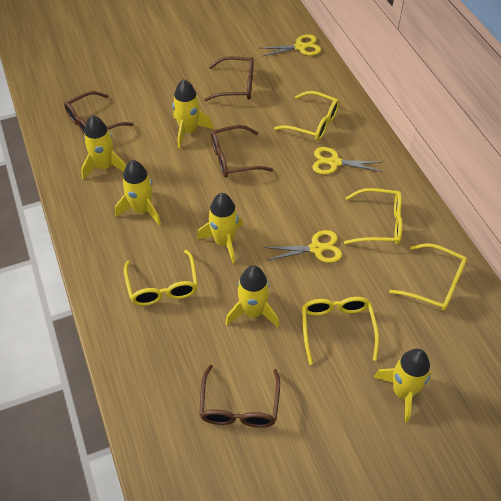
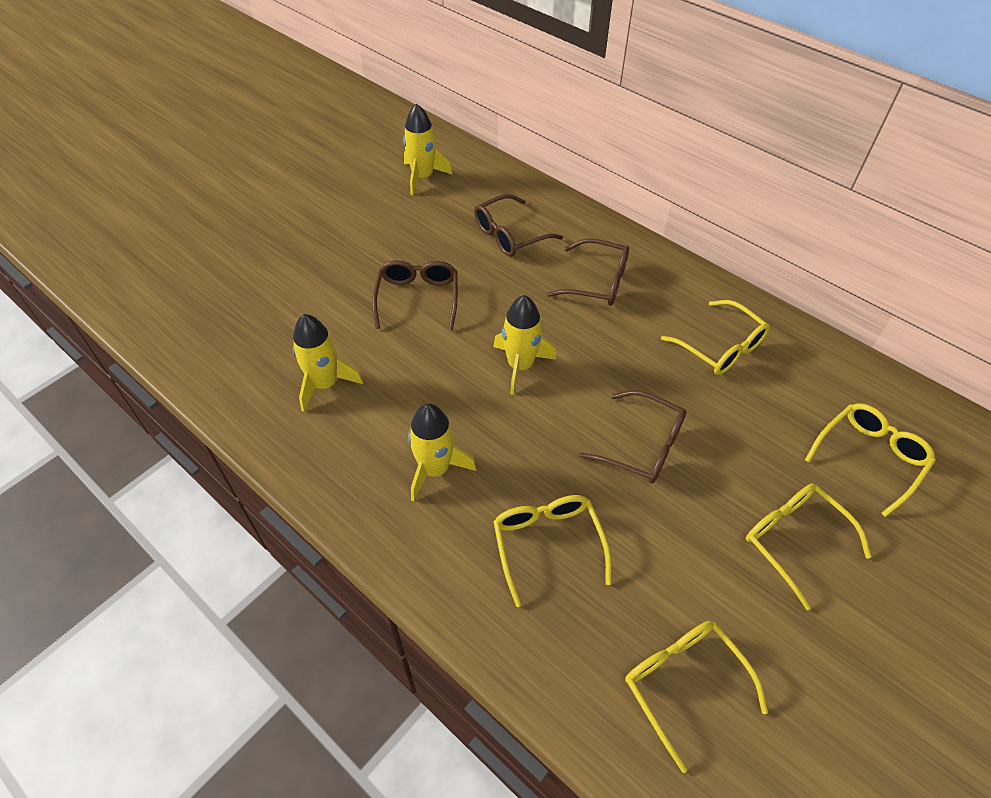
yellow rocket: [81,115,126,180] [115,160,161,226] [173,79,213,148] [197,193,243,264] [226,266,279,327] [374,349,432,423] = 6 -> [293,314,363,412] [403,103,452,195] [408,403,476,501] [493,295,556,395] = 4
yellow scissors: [261,34,321,57] [264,230,342,263] [312,147,383,175] = 3 -> none = 0

